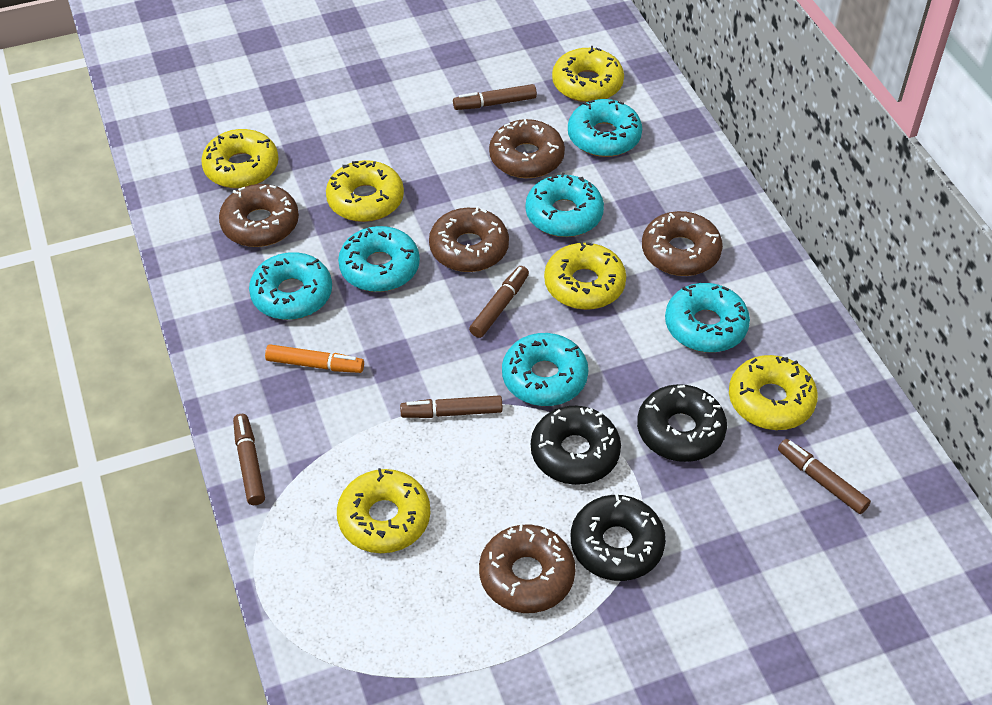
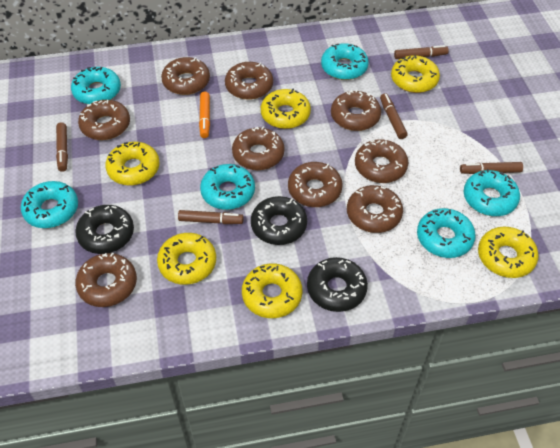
brown donut: [219,184,299,247] [429,206,509,272] [479,524,576,613] [489,119,565,178] [642,211,723,276] = 5 -> [75,253,137,307] [78,100,130,140] [161,57,210,95] [225,62,273,100] [232,126,284,170] [288,162,343,207] [331,89,381,131] [347,185,403,233] [355,139,408,183] = 9

